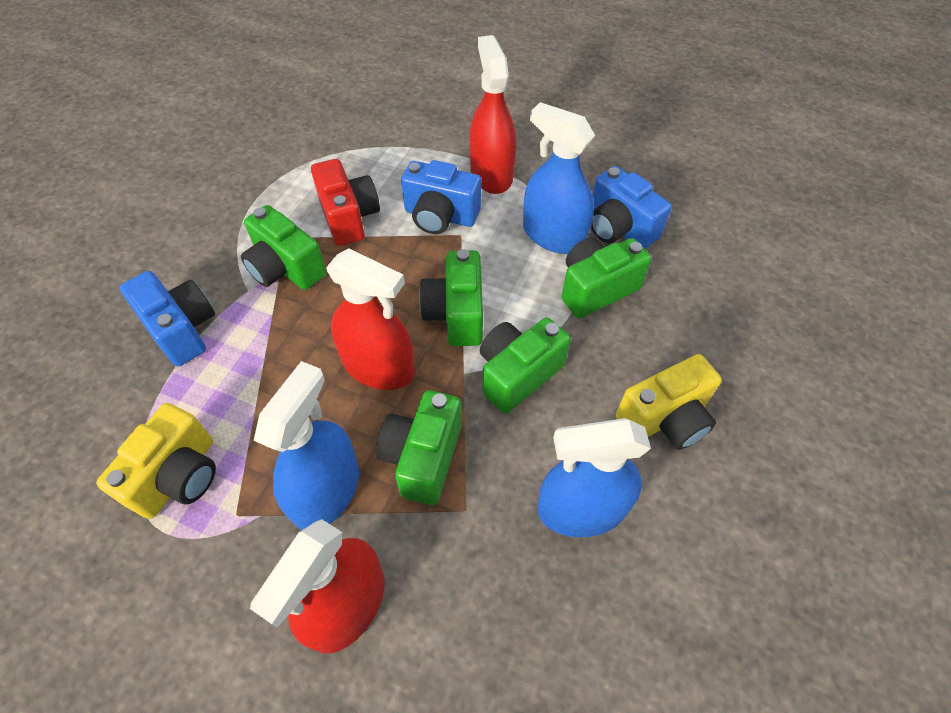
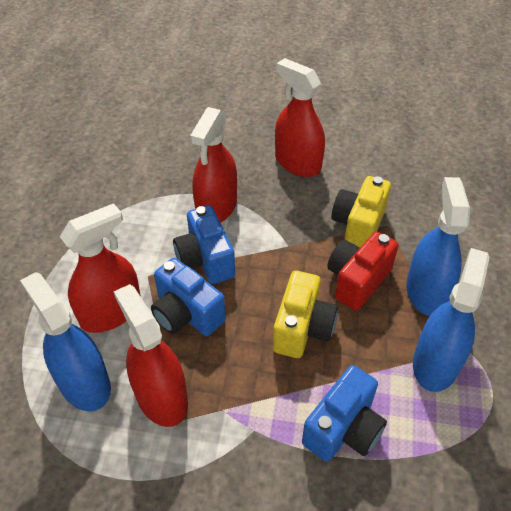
green camera: [241,205,326,290] [376,390,462,505] [419,249,483,346] [480,318,571,414] [561,237,651,318] = 5 -> none = 0
red spray bottle: [250,519,385,654] [326,249,415,390] [470,35,516,194] = 3 -> [60,203,141,333] [114,284,188,427] [190,107,237,223] [275,58,325,177] = 4

